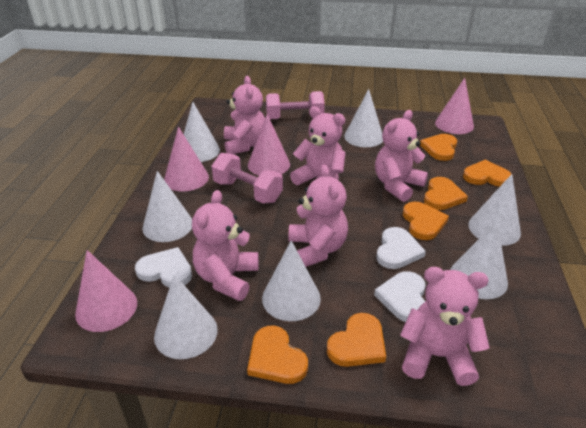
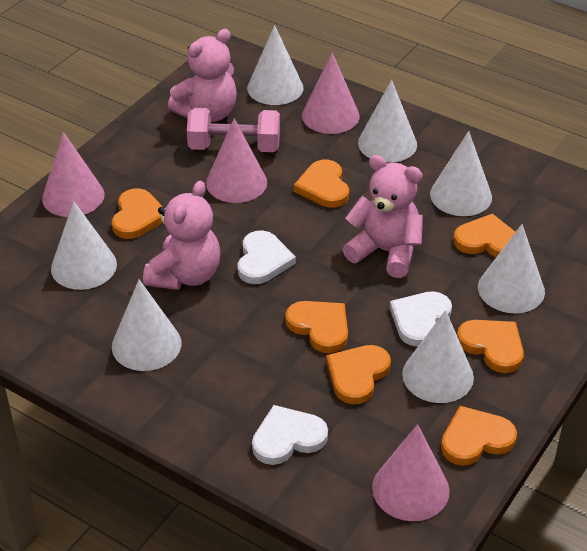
orange heart: [247,326,308,384] [327,313,386,367] [403,202,449,240] [420,134,457,161] [424,177,468,210] [463,160,511,187] = 6 -> [112,188,163,239] [285,301,348,353] [294,160,349,208] [326,345,391,404] [441,406,517,466] [453,213,515,257] [457,320,524,373] = 7
pink dumbbell: [212,153,283,203] [266,91,325,119] = 2 -> [187,108,280,152] = 1
pink teddy bear: [192,190,259,301] [224,76,265,154] [288,165,348,267] [290,106,346,185] [375,110,428,202] [400,267,490,386] = 6 -> [143,181,220,290] [168,29,237,122] [343,155,423,278] = 3

